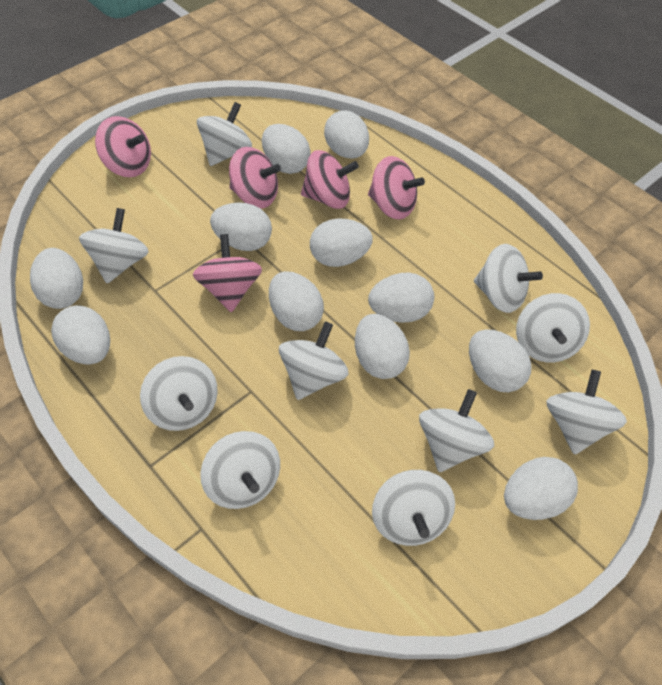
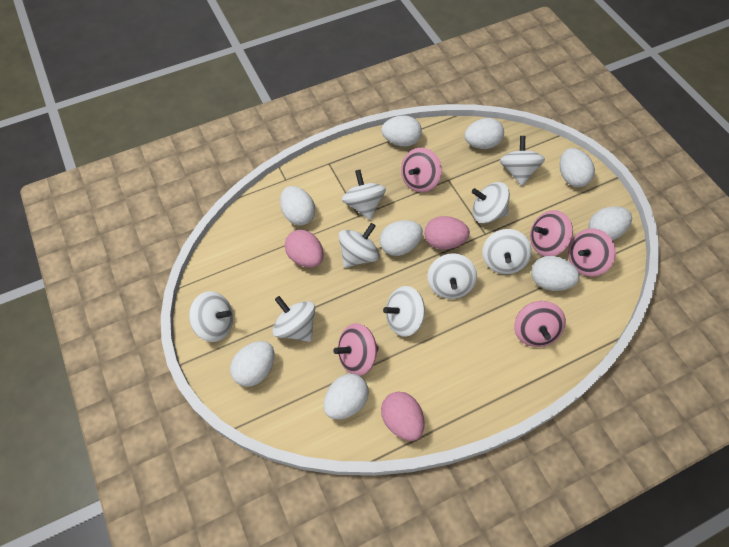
pink egg: none = 0 -> [285,230,324,268] [381,391,425,441] [424,216,470,249] = 3
white egg: [30,248,83,309] [51,305,110,364] [210,202,272,251] [262,124,311,174] [269,271,324,331] [310,219,373,267] [324,110,369,158] [355,314,410,379] [368,272,434,323] [469,329,532,392] [504,457,578,520] = 11 -> [230,341,274,387] [280,186,315,226] [324,374,369,419] [380,220,423,256] [381,115,422,147] [464,118,504,149] [531,256,580,291] [560,148,595,187] [588,206,632,240] = 9
white spinning top: [79,208,149,283] [140,356,218,431] [197,102,252,166] [200,431,280,509] [279,322,349,400] [372,470,455,546] [419,389,494,472] [474,244,543,313] [516,293,590,362] [546,370,627,455] = 10 -> [189,291,233,342] [272,296,315,342] [338,223,380,268] [342,170,386,220] [383,286,425,337] [427,253,477,299] [472,182,510,223] [482,229,532,274] [500,136,545,186] = 9

